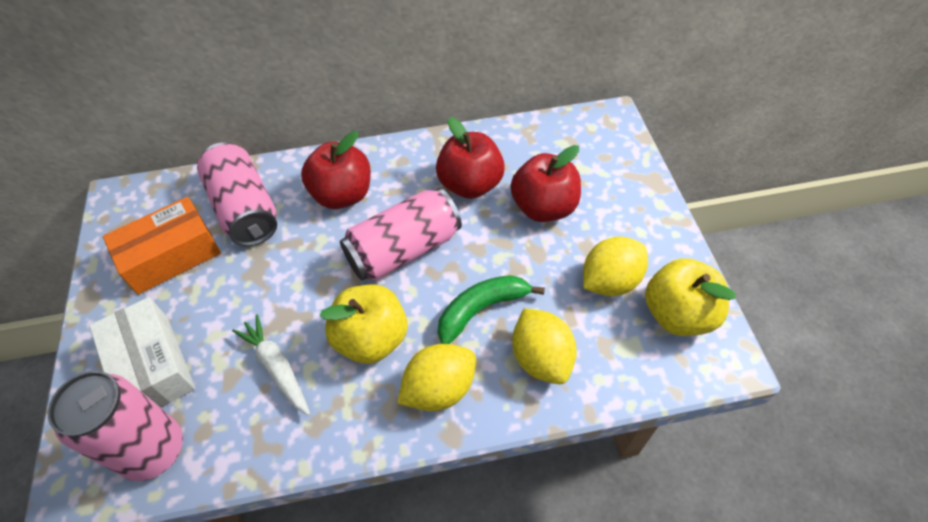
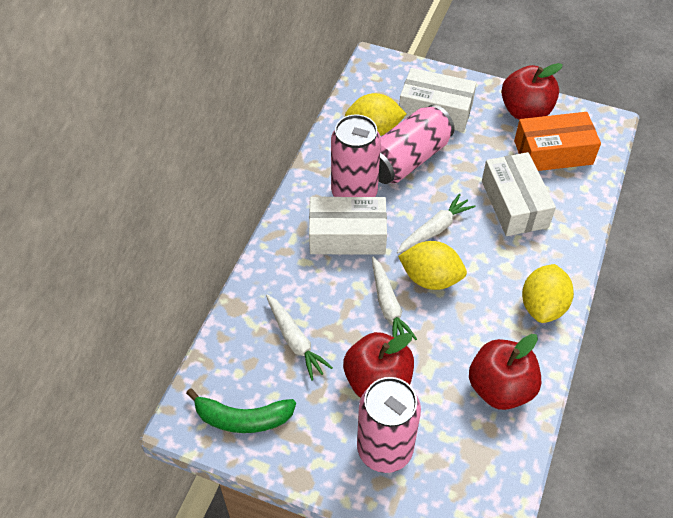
white box: [89,297,195,408] = 1 -> [309,197,387,255] [399,68,477,132] [482,152,556,236] = 3
white carrot: [232,314,310,416] = 1 -> [266,295,333,381] [372,257,417,340] [397,194,475,253] = 3
yellow apple: [320,285,407,364] [645,258,736,336] = 2 -> none = 0

